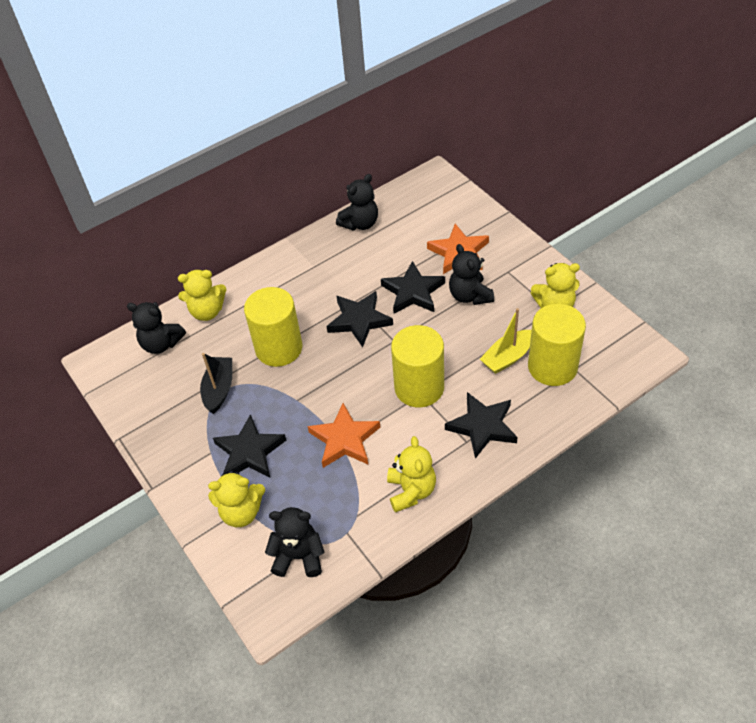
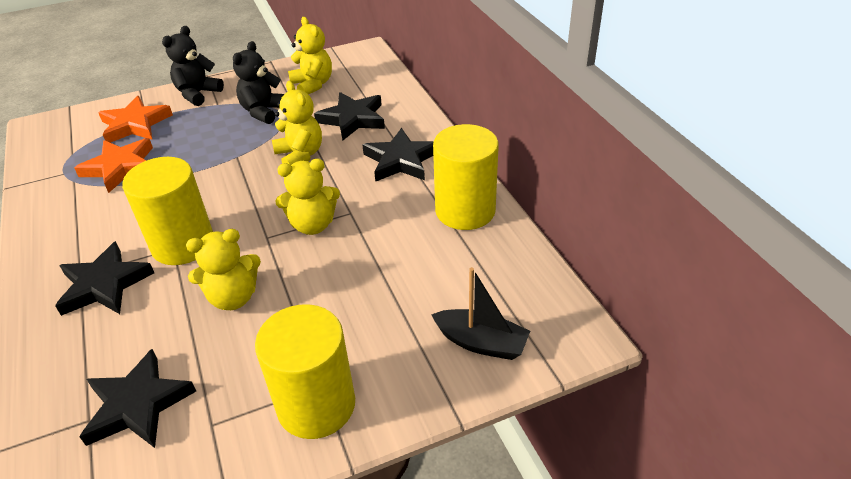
black teddy bear: [127,302,186,354] [265,507,324,577] [336,174,378,231] [449,244,494,305] = 4 -> [162,26,224,106] [233,41,284,124] = 2
yellow boat: [480,308,532,374] = 1 -> none = 0

